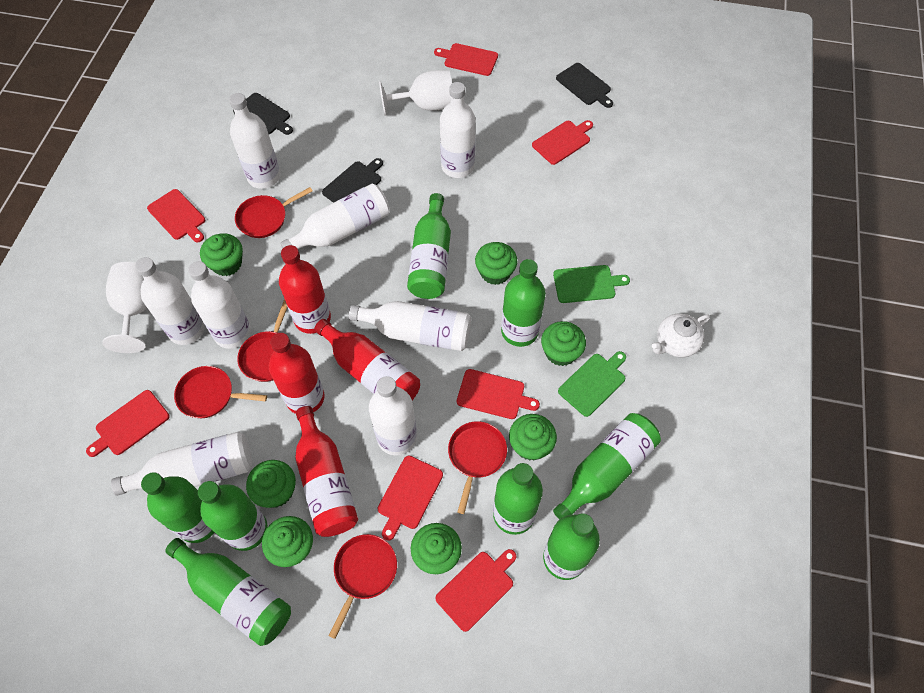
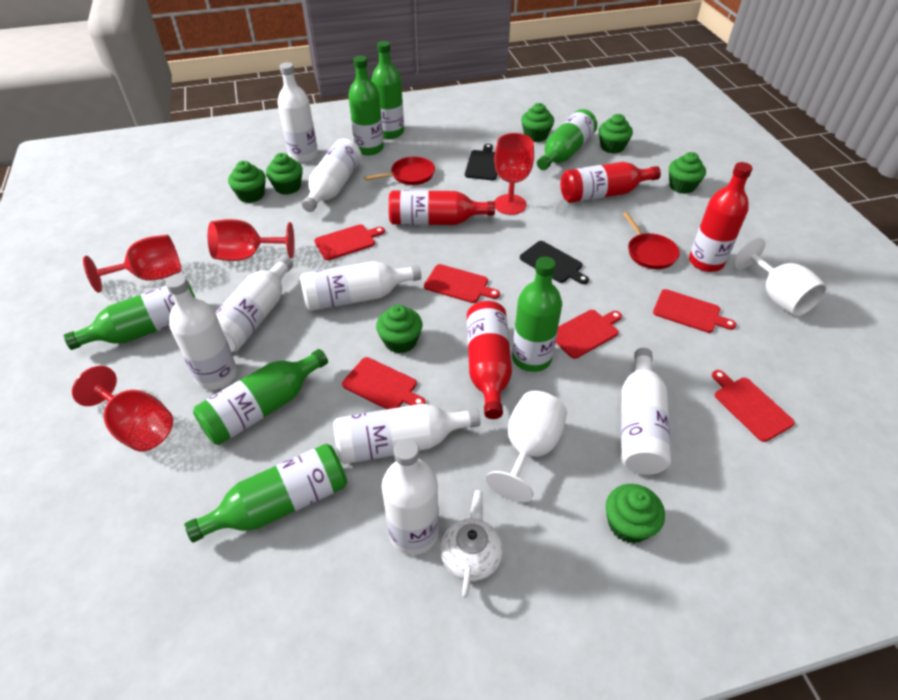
black cutting board: [233,93,293,135] [322,158,383,203] [556,63,613,108] = 3 -> [465,144,497,180] [520,241,589,284] = 2
green bottle: [141,472,215,543] [165,538,291,646] [198,481,268,551] [407,193,451,299] [493,463,543,535] [501,259,546,347] [543,513,600,580] [553,413,661,520] = 8 -> [64,282,196,350] [185,444,347,543] [193,349,328,445] [349,56,384,155] [371,41,404,139] [512,257,562,372] [537,109,597,170] = 7
green cutting board: [553,265,630,303] [558,351,626,417] = 2 -> none = 0
red cutting board: [86,390,170,457] [147,189,205,243] [378,456,443,541] [434,43,498,76] [436,549,517,632] [457,369,540,419] [532,120,593,165] = 7 -> [314,224,385,260] [342,357,426,409] [424,264,500,303] [556,310,622,359] [653,289,736,333] [712,370,795,442] = 6
red goblet: none = 0 -> [72,366,173,451] [83,235,181,293] [208,219,295,261] [494,133,534,215] = 4
red pan: [174,366,267,418] [235,187,313,238] [237,300,288,382] [329,534,397,639] [448,421,507,514] = 5 -> [364,157,435,185] [623,212,680,269] = 2

